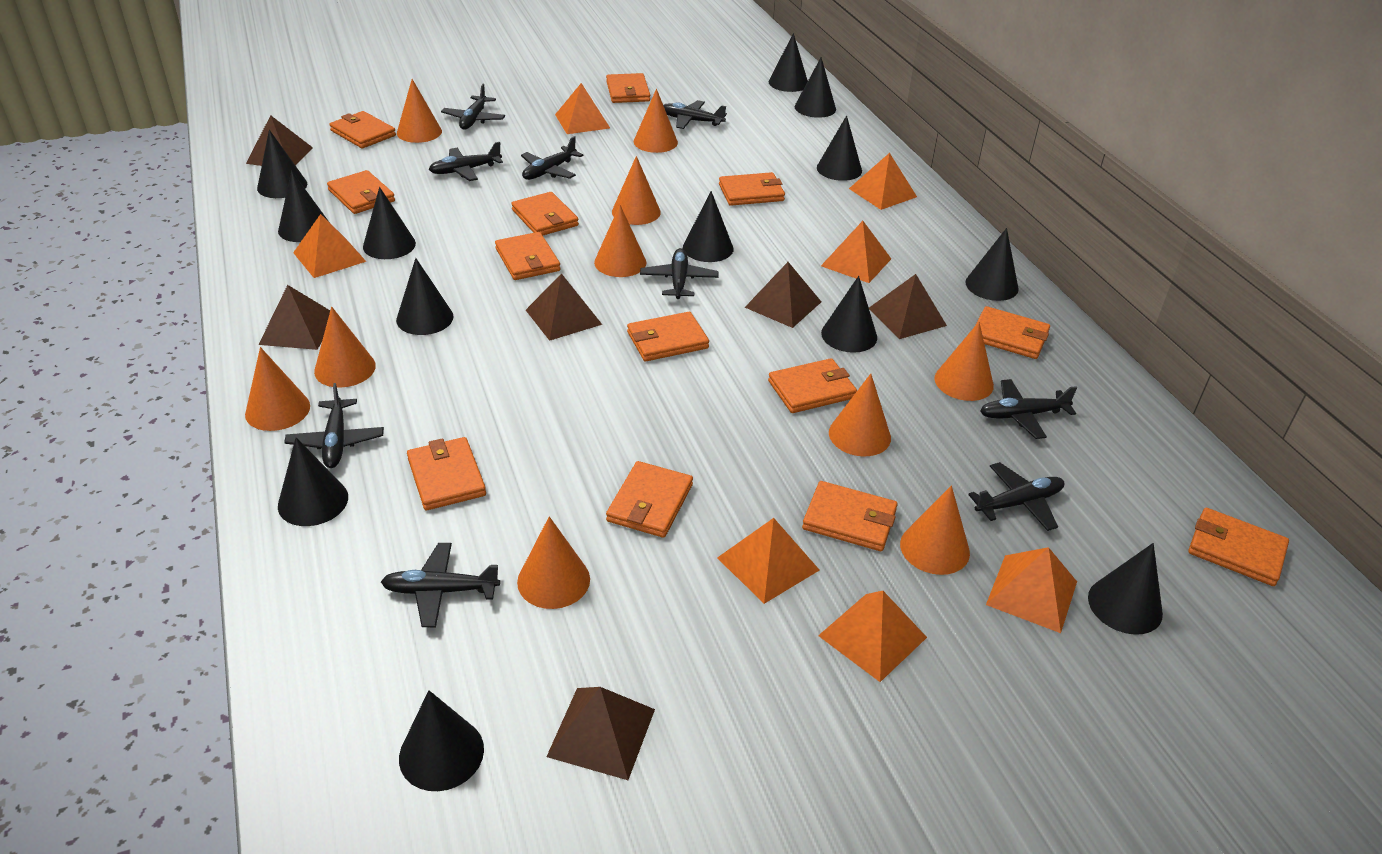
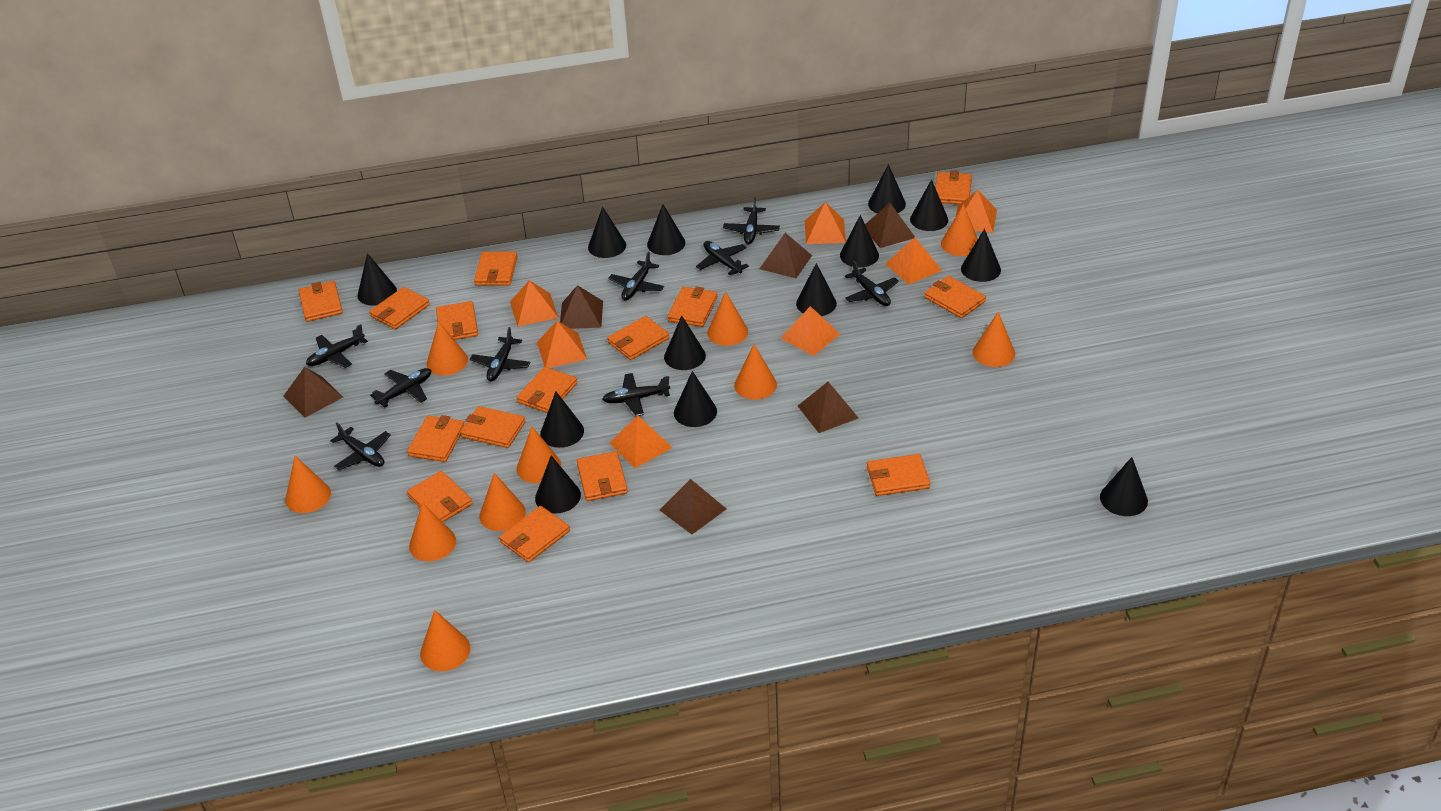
orange wallet: [327,170,395,214] [329,111,396,148] [407,437,486,510] [495,232,560,280] [511,192,579,235] [606,73,650,103] [606,461,693,538] [627,312,709,361] [719,172,785,206] [768,358,857,413] [802,481,898,551] [975,306,1050,359] [1188,508,1289,586] = 13 -> [299,281,343,322] [369,287,430,329] [407,415,464,462] [407,471,473,522] [436,301,478,340] [460,406,525,448] [474,252,518,285] [499,506,570,562] [516,367,577,413] [577,451,628,501] [607,316,669,360] [667,286,718,327] [867,454,931,496] [924,276,986,318] [935,171,972,204] = 15

